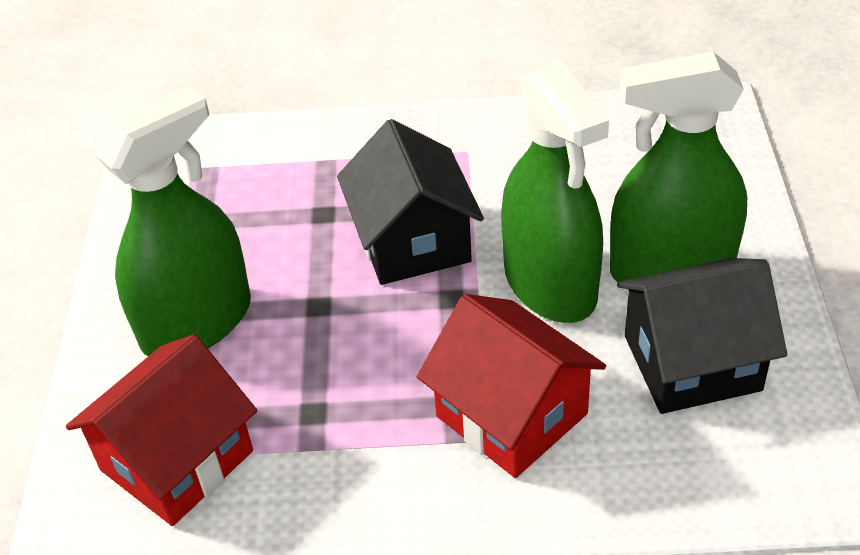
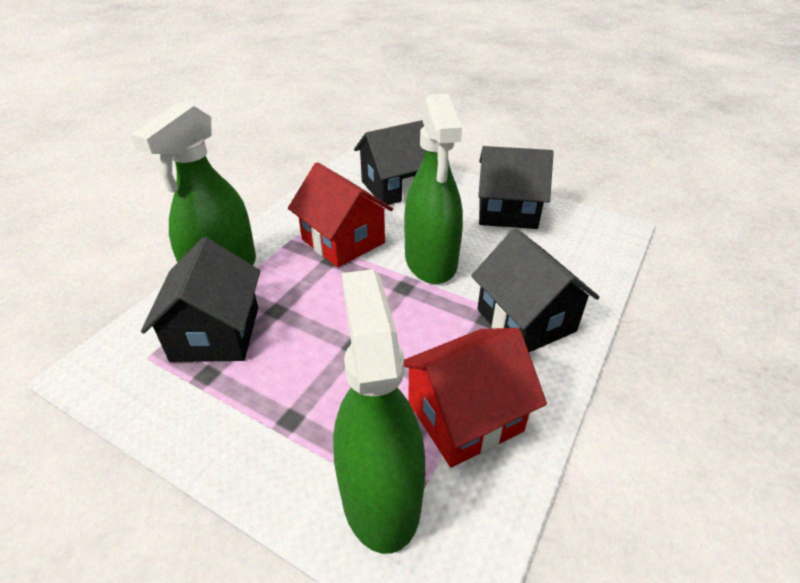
black house: [337,119,484,285] [617,258,787,414] = 2 -> [141,237,260,362] [354,120,425,205] [471,228,600,352] [478,146,554,229] = 4

